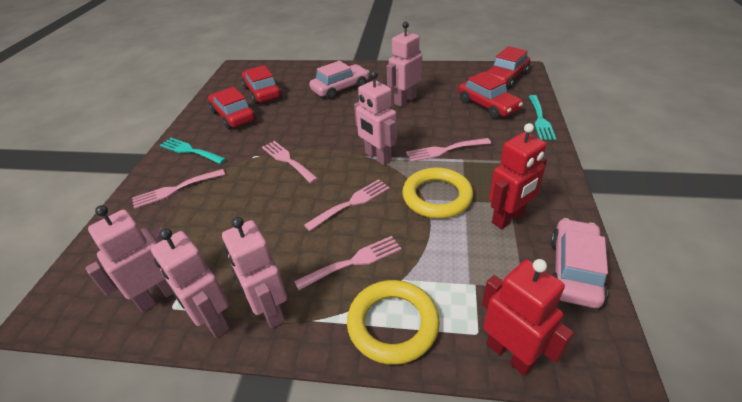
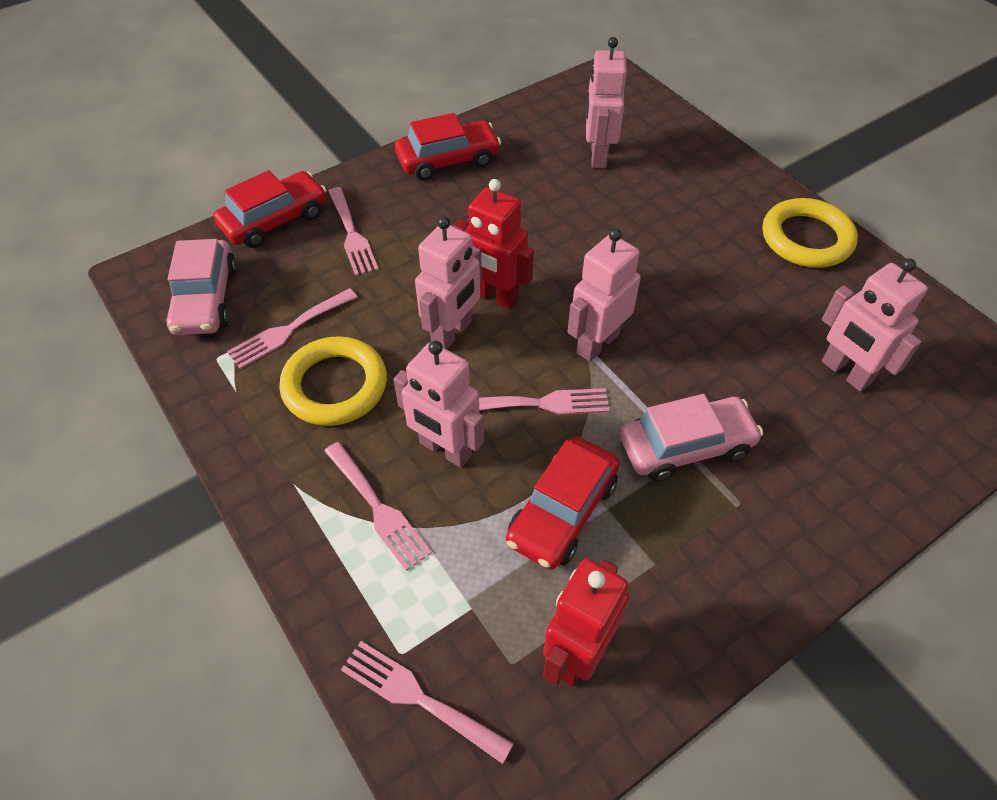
red car: [208,87,256,129] [242,65,282,104] [458,72,523,119] [486,46,530,89] = 4 -> [213,170,327,248] [395,113,501,181] [506,437,620,570] = 3
turquoise fork: [160,138,226,164] [529,95,556,140] = 2 -> none = 0

